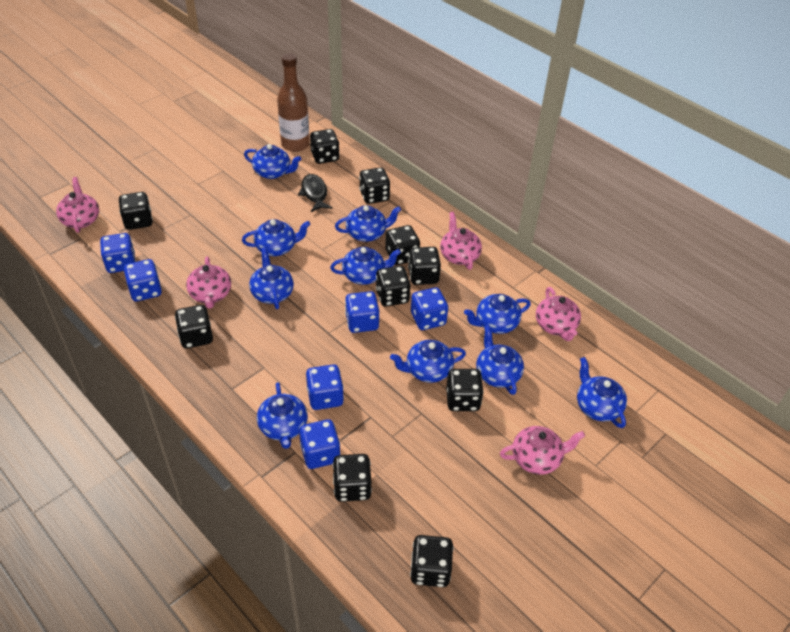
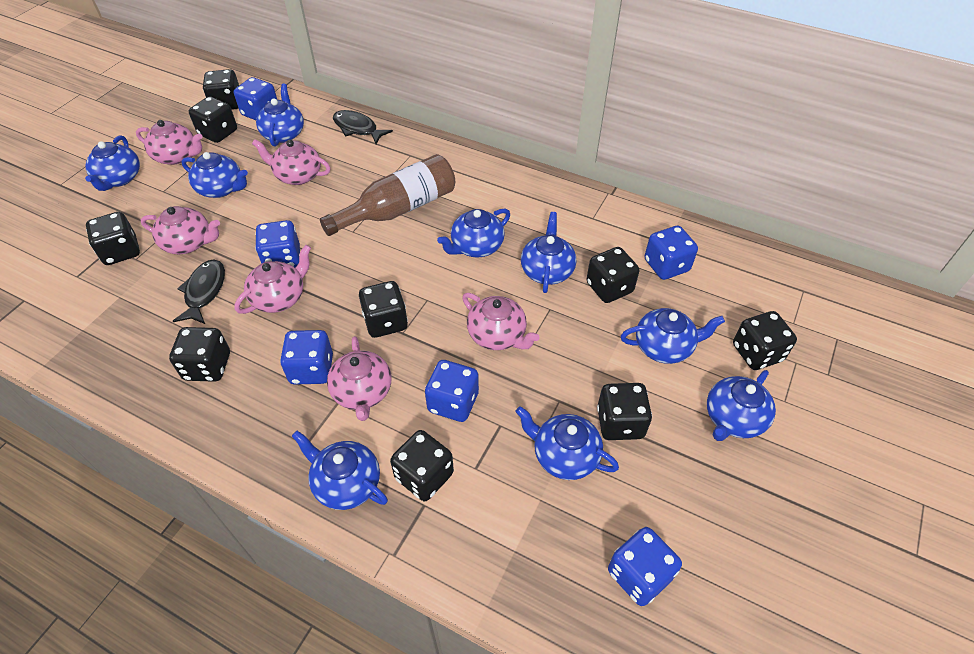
black dice: [119,192,153,230] [175,305,213,348] [310,129,340,164] [333,454,372,502] [359,167,390,204] [376,266,410,307] [385,225,420,265] [408,247,441,285] [410,535,454,587] [446,369,484,411] = 10 -> [86,212,140,265] [169,327,230,382] [189,96,237,143] [203,69,239,110] [359,281,408,338] [390,430,454,501] [587,247,640,303] [597,383,652,440] [733,311,797,370] = 9
black fish: [298,174,332,212] = 1 -> [173,260,225,324] [333,110,393,144] = 2
blue teapot: [242,219,311,256] [244,144,301,179] [249,247,294,309] [257,382,308,449] [330,247,401,285] [335,205,401,242] [390,340,466,383] [464,294,531,334] [476,325,524,395] [577,357,627,428] = 10 -> [85,135,140,191] [182,152,248,198] [256,84,304,147] [292,431,388,510] [437,209,510,258] [515,406,619,480] [521,212,576,293] [621,308,725,364] [707,370,776,441] = 9
pink teapot: [56,177,99,233] [186,256,231,309] [440,212,482,270] [500,426,585,475] [536,287,581,341] = 5 -> [136,120,203,165] [141,206,220,254] [234,245,311,314] [252,139,331,185] [327,336,391,421] [462,293,540,350] = 6

